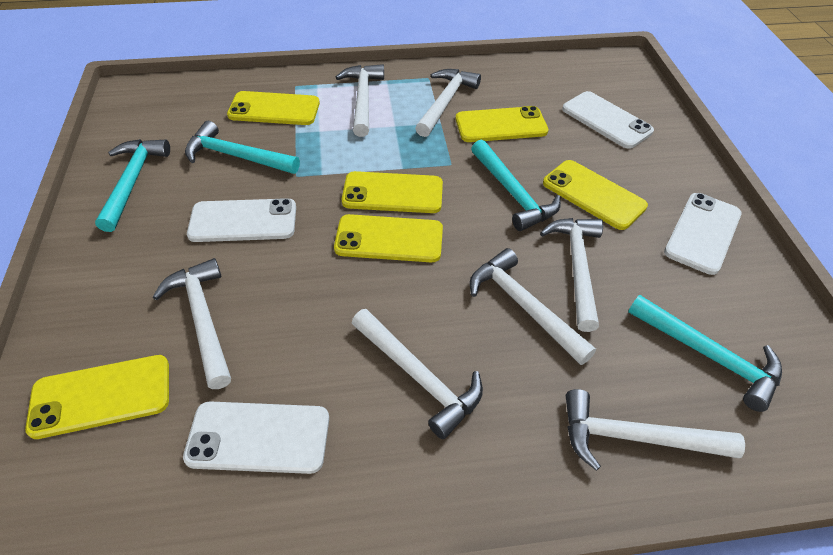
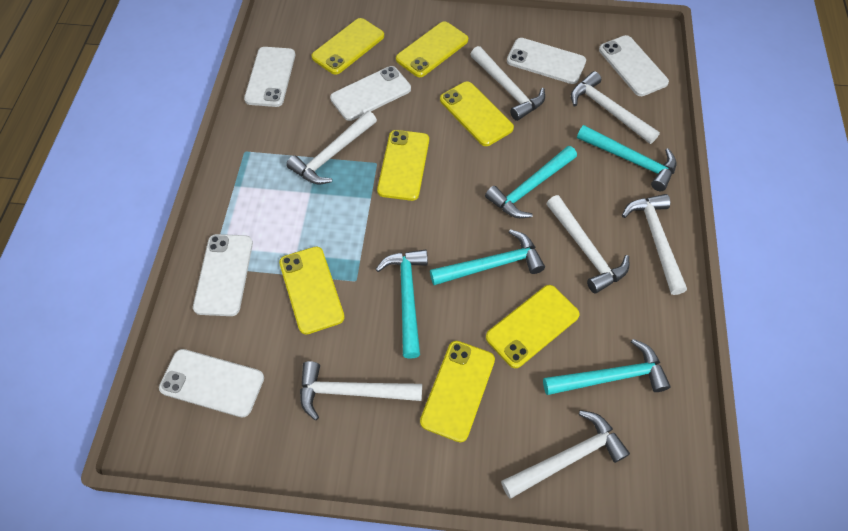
turquoise hammer: [95,139,170,232] [185,121,300,174] [471,139,561,231] [628,295,782,412] = 4 -> [375,249,428,359] [430,229,545,285] [485,146,577,218] [543,339,671,395] [577,125,676,191] = 5
white phone: [183,401,329,474] [187,198,296,242] [562,91,654,149] [664,193,742,275] = 4 -> [159,349,264,417] [193,234,253,316] [244,47,295,107] [330,66,411,121] [507,38,586,84] [599,35,669,96] = 6
yellow phone: [25,355,169,439] [227,91,320,125] [334,214,443,262] [342,171,443,213] [456,106,548,142] [543,160,648,230] = 6 -> [279,246,345,335] [311,18,384,75] [377,130,429,201] [396,21,468,77] [420,341,495,442] [440,81,514,146] [486,285,580,368] = 7

